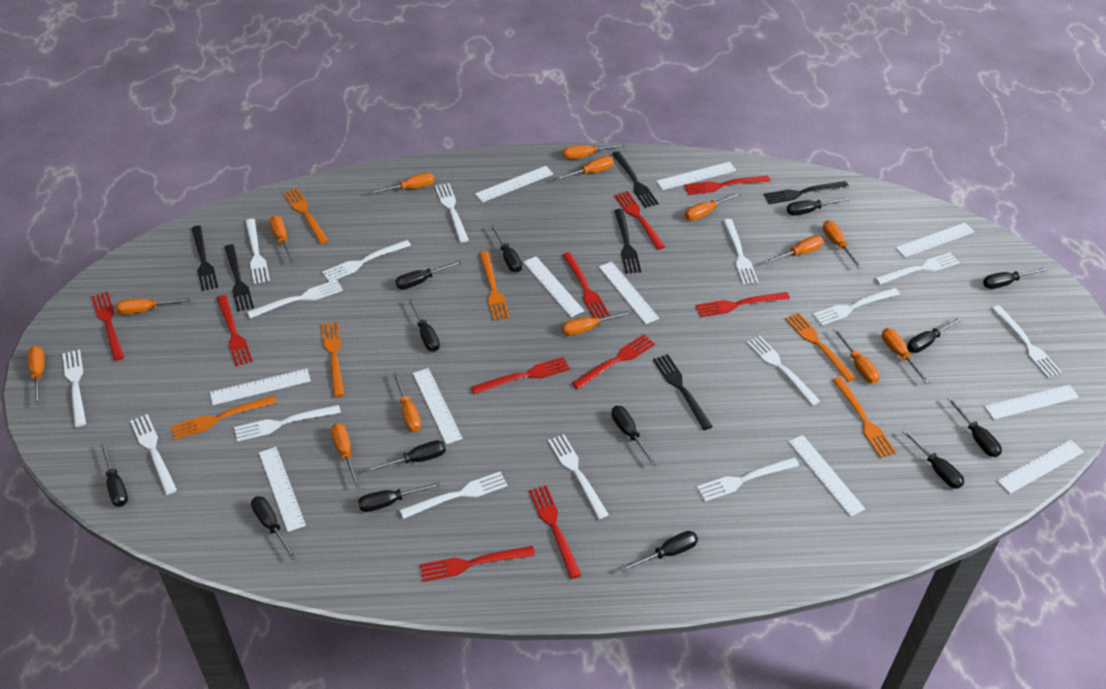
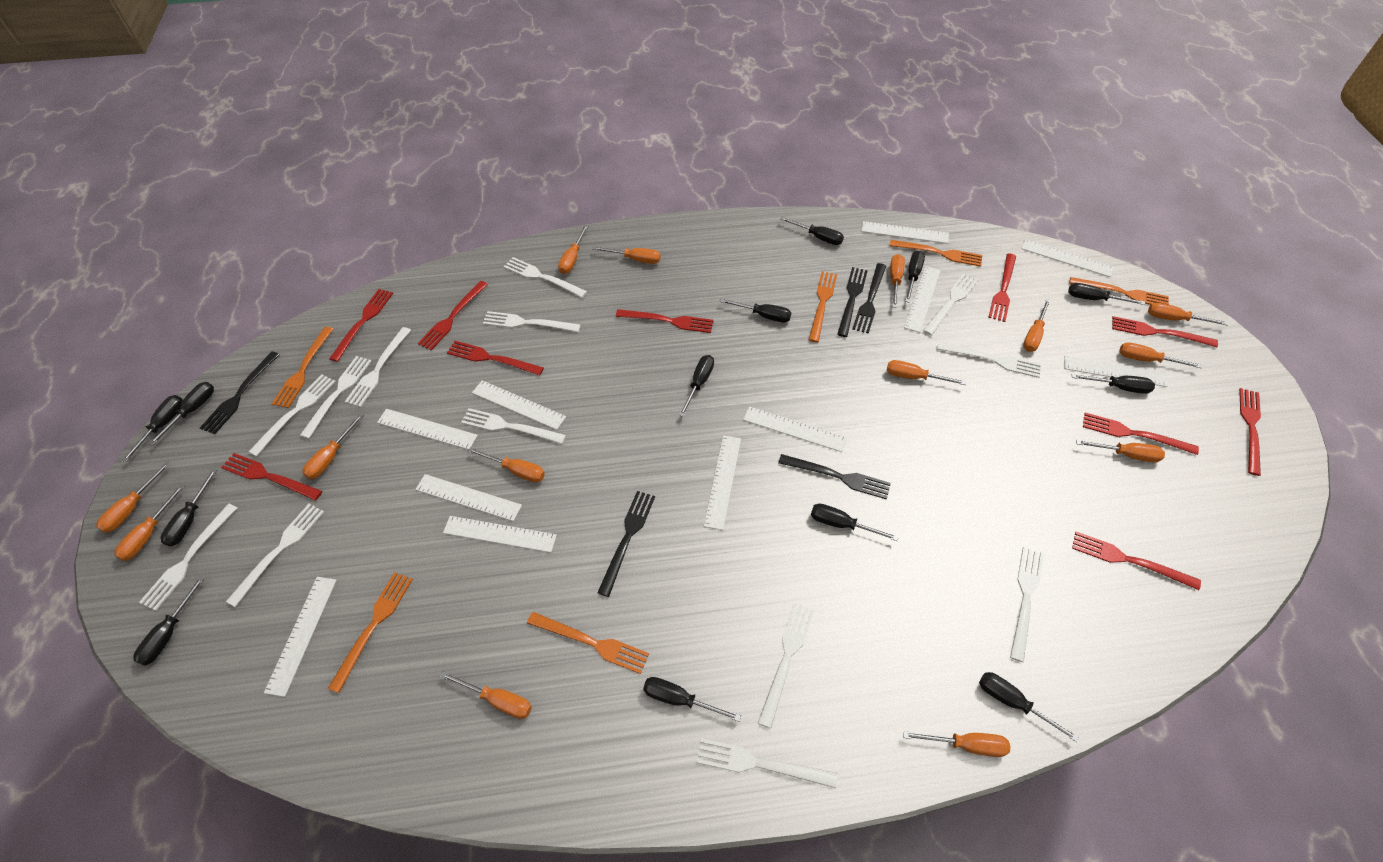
black fork: [191,226,218,291] [225,244,254,311] [612,151,659,208] [614,209,641,274] [653,354,713,430] [764,181,849,204] = 6 -> [200,351,280,434] [597,491,655,597] [778,454,891,499] [837,267,868,337] [852,263,886,334] = 5
black screwdriver: [100,443,128,507] [251,496,297,560] [358,482,441,512] [366,440,446,472] [396,260,462,289] [408,299,440,352] [491,225,522,273] [611,406,657,466] [621,531,698,572] [787,197,850,215] [902,429,964,489] [907,317,963,353] [947,397,1002,457] [983,268,1048,289] = 14 -> [122,395,183,462] [133,576,205,666] [149,382,214,446] [160,469,217,546] [643,677,741,721] [679,355,714,417] [719,298,791,322] [780,217,844,245] [811,503,899,541] [905,251,925,303] [979,672,1079,742] [1068,283,1145,305] [1072,374,1155,394] = 13
white fork: [62,349,86,427] [130,414,177,495] [234,405,341,442] [245,219,270,284] [247,280,343,318] [322,240,411,282] [400,471,508,519] [435,183,469,243] [548,434,609,519] [697,457,799,501] [723,219,758,284] [746,335,820,406] [813,288,900,325] [875,252,960,285] [992,305,1062,378] = 15 -> [139,503,237,611] [226,504,324,607] [248,375,336,456] [300,356,372,439] [345,327,411,407] [461,408,566,444] [483,311,581,332] [504,257,587,298] [697,738,838,788] [758,603,814,729] [923,273,978,335] [937,342,1041,378] [1010,547,1044,662] = 13

